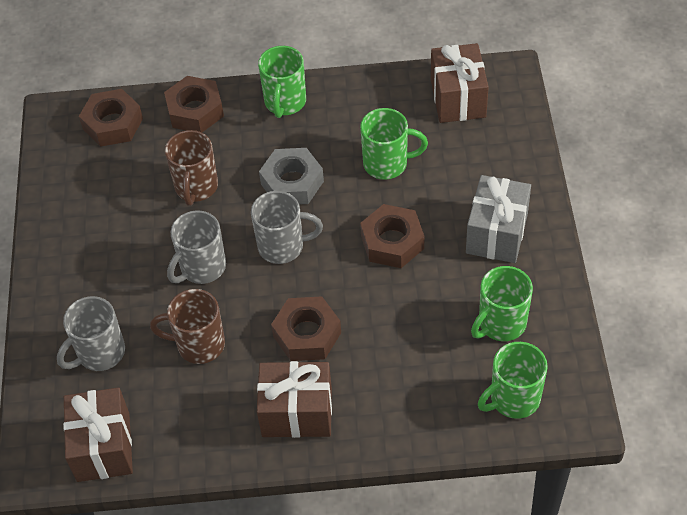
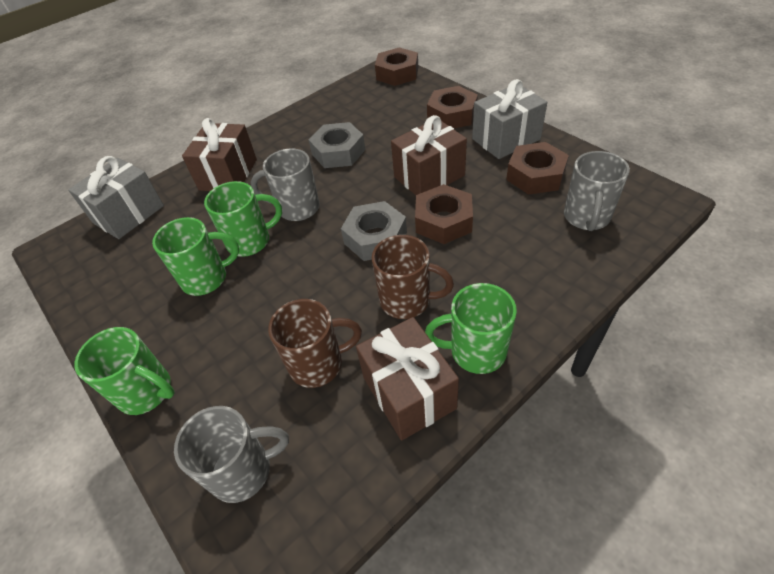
grey gift: [466,175,531,263] = 1 -> [68,156,164,239] [472,79,547,159] = 2
grey nut: [259,148,324,205] = 1 -> [309,122,365,168] [341,201,407,261] = 2

